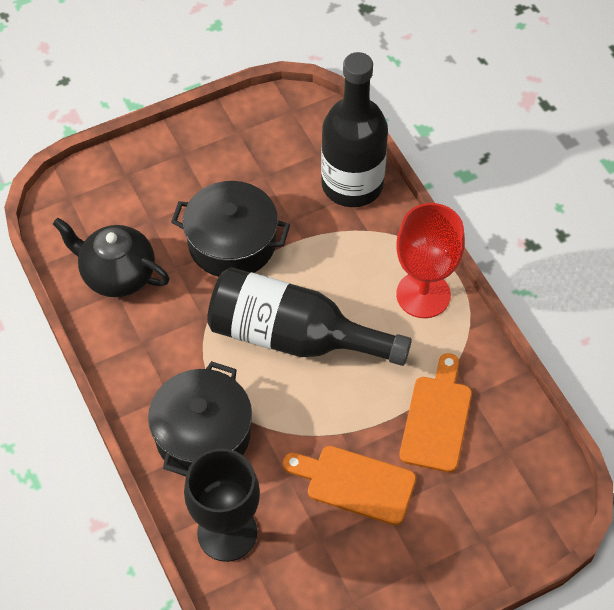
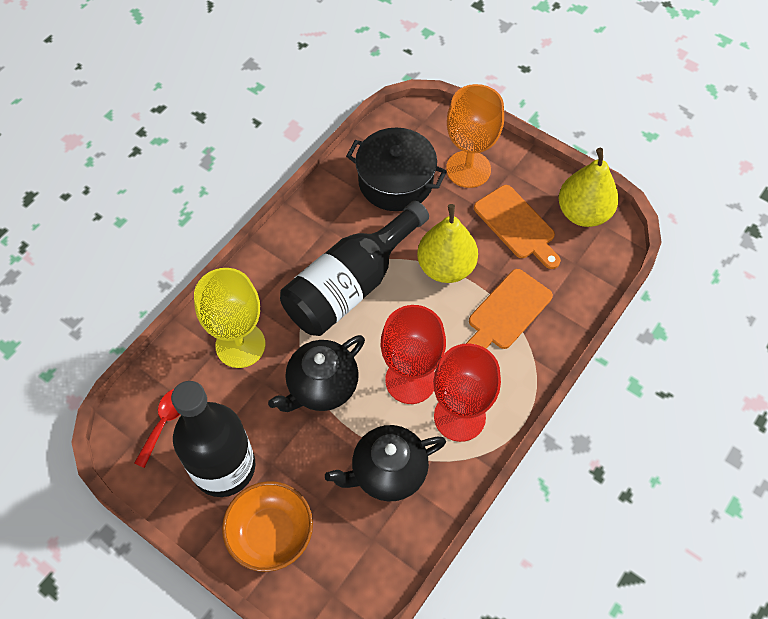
black goblet: [184,448,260,562] = 1 -> none = 0
black pot: [148,361,252,476] [171,181,290,277] = 2 -> [346,128,447,211] = 1
black teapot: [53,218,170,297] = 1 -> [268,335,365,412] [325,425,446,501] = 2
orange bowl: none = 0 -> [222,481,313,572] = 1
orange goblet: none = 0 -> [446,84,504,188] = 1
red goblet: [396,203,465,318] = 1 -> [381,305,446,404] [433,343,501,442] = 2
red spoon: none = 0 -> [134,389,180,468] = 1
yellow goblet: none = 0 -> [194,268,265,368] = 1
yellow pear: none = 0 -> [417,204,478,283] [559,148,619,227] = 2

